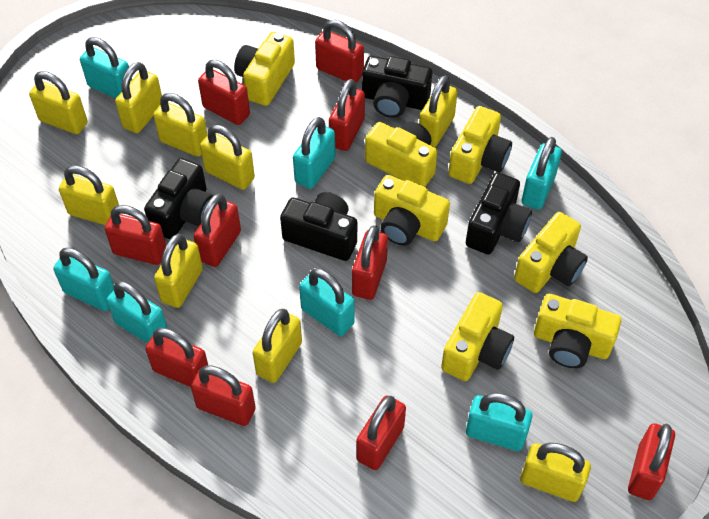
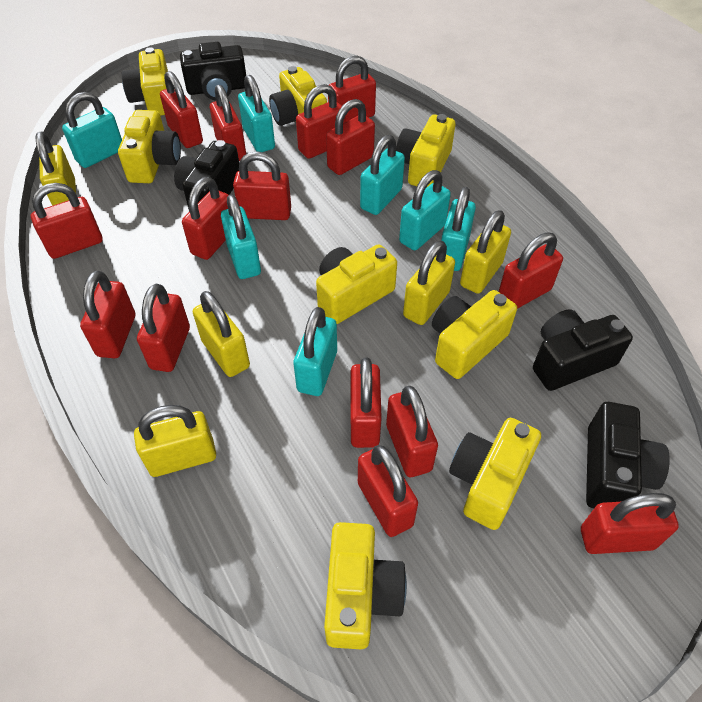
red padlock: [105,205,166,265] [145,328,208,387] [191,365,256,426] [193,194,241,267] [198,60,250,125] [315,20,364,83] [329,79,365,151] [352,225,388,300] [356,395,406,470] [628,423,675,500] = 10 -> [31,183,103,259] [80,271,135,358] [137,284,190,372] [160,71,203,148] [182,177,229,260] [210,85,246,161] [233,151,291,220] [296,84,346,159] [326,99,375,175] [328,56,376,122] [350,357,382,448] [358,445,418,537] [386,386,438,477] [499,232,563,309] [581,493,679,554] = 15
yellow camera: [234,32,295,106] [365,121,437,187] [374,175,450,246] [441,292,514,381] [448,106,512,184] [514,212,588,293] [534,294,621,368] = 7 -> [118,110,181,183] [122,47,168,116] [269,66,327,126] [316,244,397,324] [324,522,407,649] [396,114,455,188] [432,290,517,379] [449,418,541,530] = 8
yellow padlock: [29,71,87,134] [59,165,119,225] [115,62,162,133] [153,93,207,157] [154,234,203,308] [200,125,255,190] [253,309,302,383] [419,76,458,147] [520,443,591,502] = 9 -> [36,132,76,206] [134,405,216,477] [193,291,250,377] [403,241,455,325] [460,210,511,294] = 5

